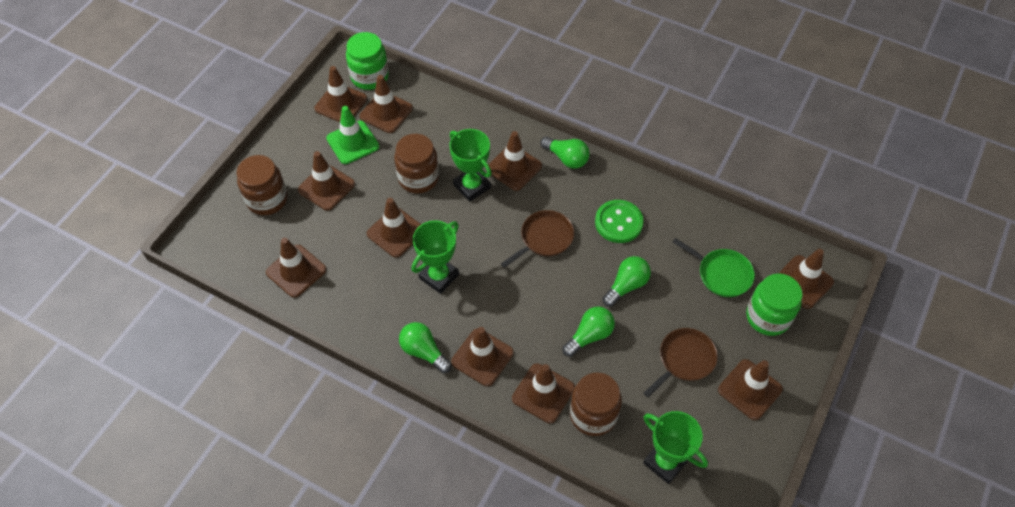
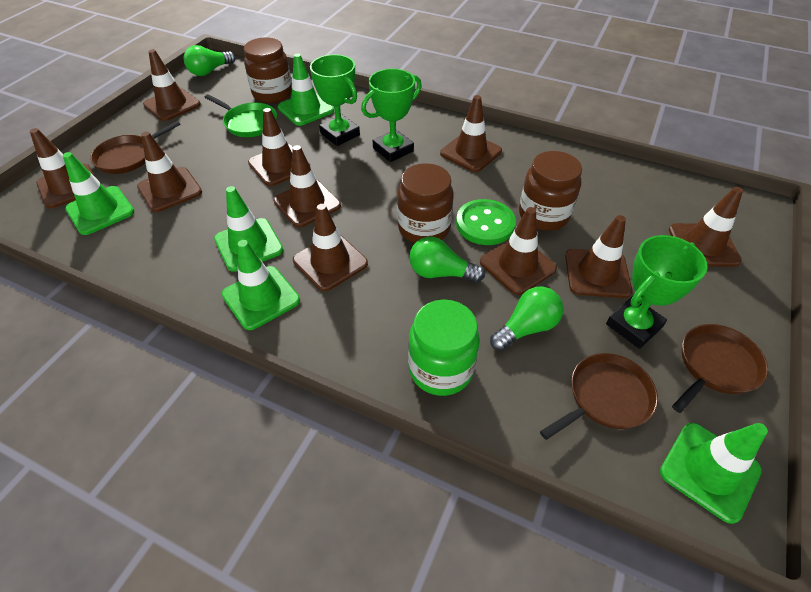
brown pan: [501,210,574,268] [644,328,718,397] = 2 -> [90,121,180,174] [540,353,658,440] [672,324,768,413] = 3
green jar: [346,32,389,90] [746,273,803,336] = 2 -> [408,299,480,396] = 1
green light bulb: [399,322,452,373] [541,136,590,169] [562,307,615,357] [602,256,651,307] = 4 -> [184,45,235,76] [409,237,485,283] [490,287,564,351] = 3
green traffic cone: [326,106,379,164] = 1 -> [63,152,134,235] [214,186,283,272] [221,240,300,330] [278,54,334,126] [660,423,768,524] = 5

